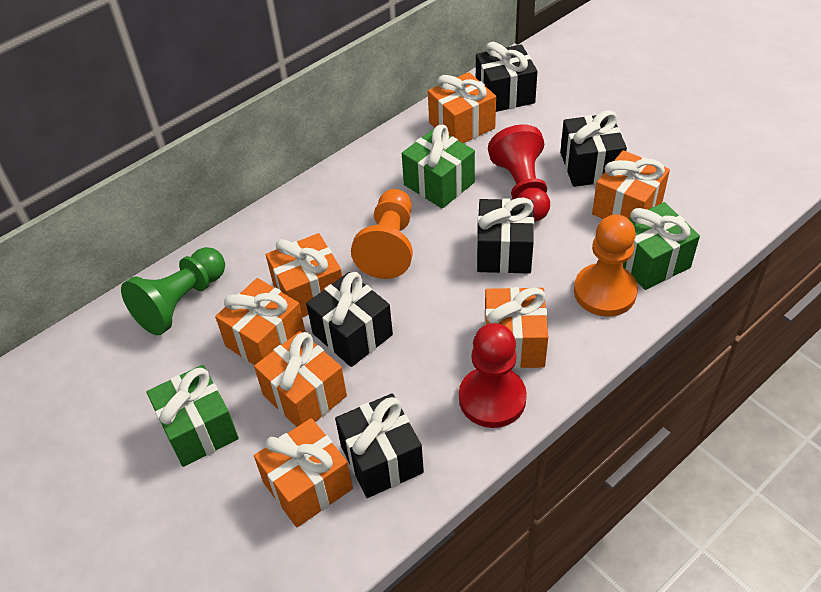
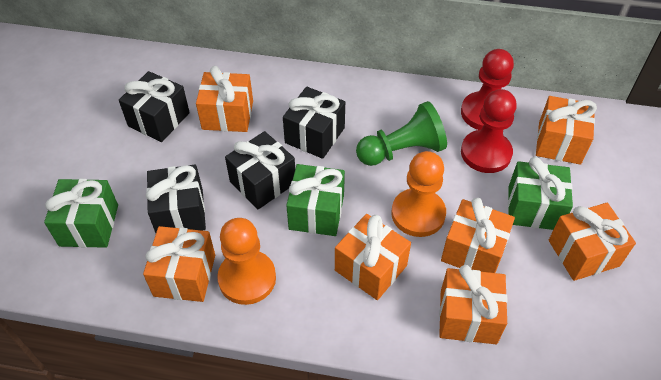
black gift: [306,272,393,367] [335,393,424,498] [476,42,538,112] [477,198,534,274] [560,110,627,187] = 5 -> [119,71,190,142] [146,164,206,233] [225,131,295,209] [283,87,345,159] = 4

